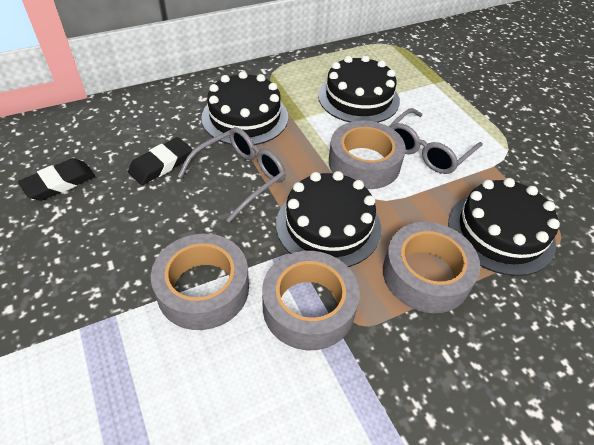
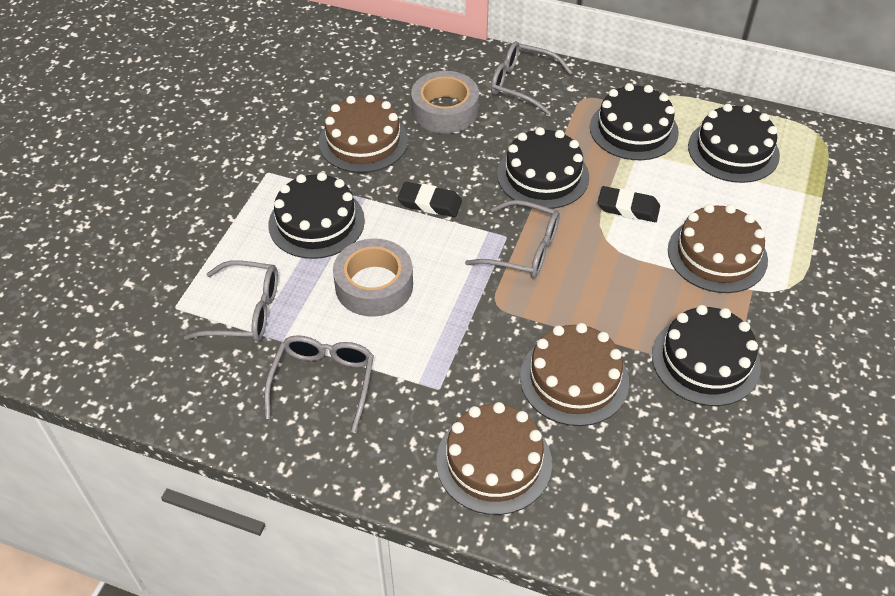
black cake: [201,71,288,145] [276,171,381,267] [318,55,400,123] [448,178,560,276] = 4 -> [268,172,365,259] [497,127,589,209] [590,83,679,160] [652,305,761,406] [688,104,780,183] = 5
brown cake: none = 0 -> [319,95,408,173] [436,402,552,515] [520,323,629,426] [668,204,768,293] = 4
grey glasses: [178,127,286,223] [388,108,482,174] = 2 -> [184,260,278,341] [264,335,374,432] [465,200,560,278] [491,41,573,115] = 4
grey tape: [151,234,249,330] [262,251,360,350] [329,120,406,189] [383,222,480,313] = 4 -> [333,239,413,317] [411,71,479,133] = 2

